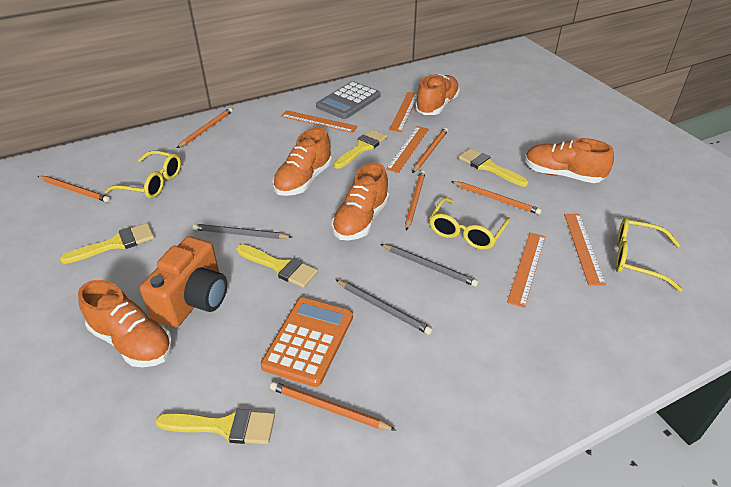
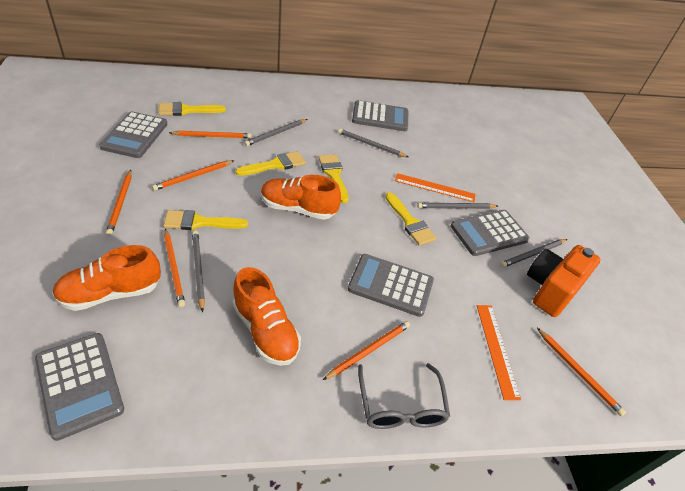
grey calculator: [316,81,381,119] = 1 -> [35,333,124,441] [99,111,168,158] [348,254,434,317] [352,100,408,131] [451,210,530,256] = 5
grey glasses: none = 0 -> [358,363,450,429] = 1
grey pencil: [193,224,292,239] [335,279,433,335] [380,244,479,287] = 3 -> [192,231,205,312] [244,119,308,146] [338,129,408,157] [417,203,498,209] [500,239,567,268] = 5
orange calculator: [261,297,353,387] = 1 -> none = 0
orange ruler: [281,110,358,133] [386,126,429,173] [389,92,417,132] [507,232,546,308] [564,214,606,286] = 5 -> [395,173,476,202] [477,305,521,400] = 2
orange shoe: [78,280,173,367] [273,128,332,196] [332,163,389,240] [415,74,460,115] [525,138,614,183] = 5 -> [52,245,161,311] [232,267,301,366] [261,175,341,220] = 3
yellow glasses: [105,150,181,199] [429,197,511,250] [616,218,683,292] = 3 -> none = 0

